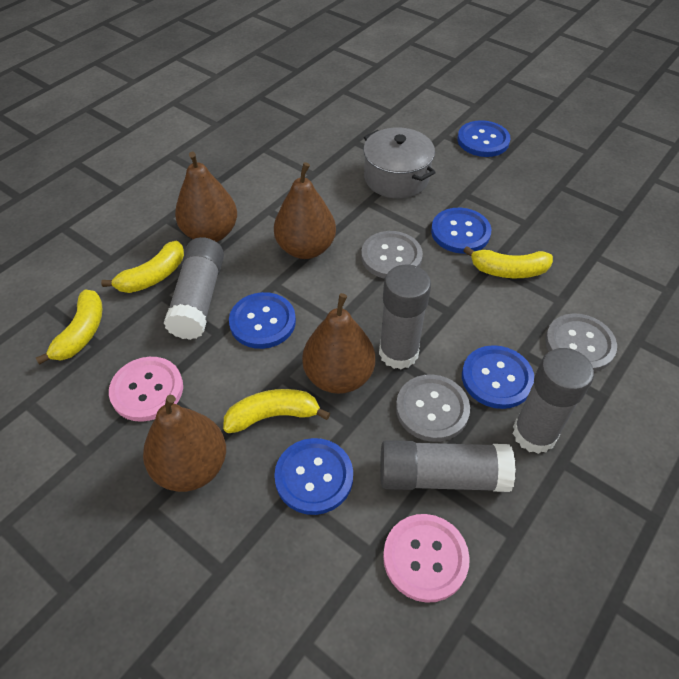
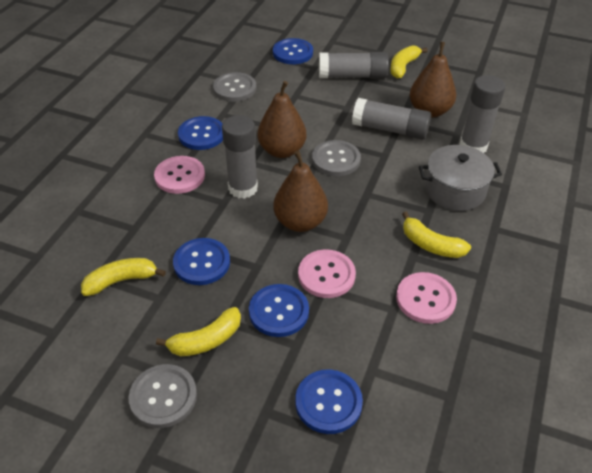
brown pear: [143,395,226,492] [175,152,237,242] [274,162,336,259] [302,293,375,394] = 4 -> [258,81,306,158] [273,150,328,232] [410,42,456,118] = 3
pink button: [109,357,183,422] [383,514,470,603] = 2 -> [154,156,205,194] [298,249,356,298] [396,272,457,324] = 3

